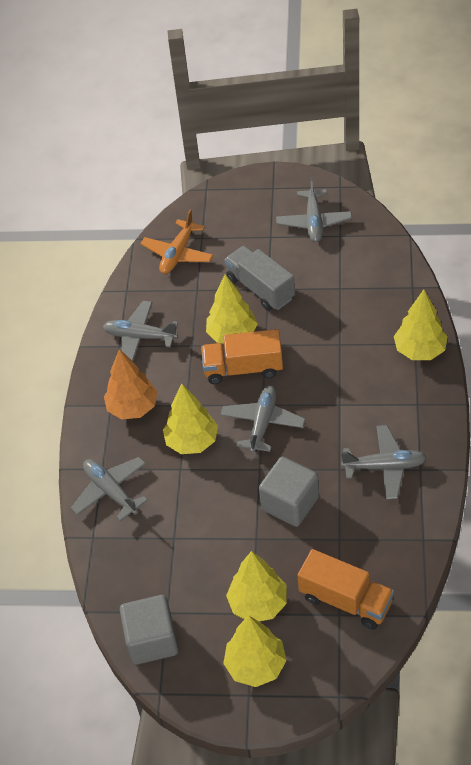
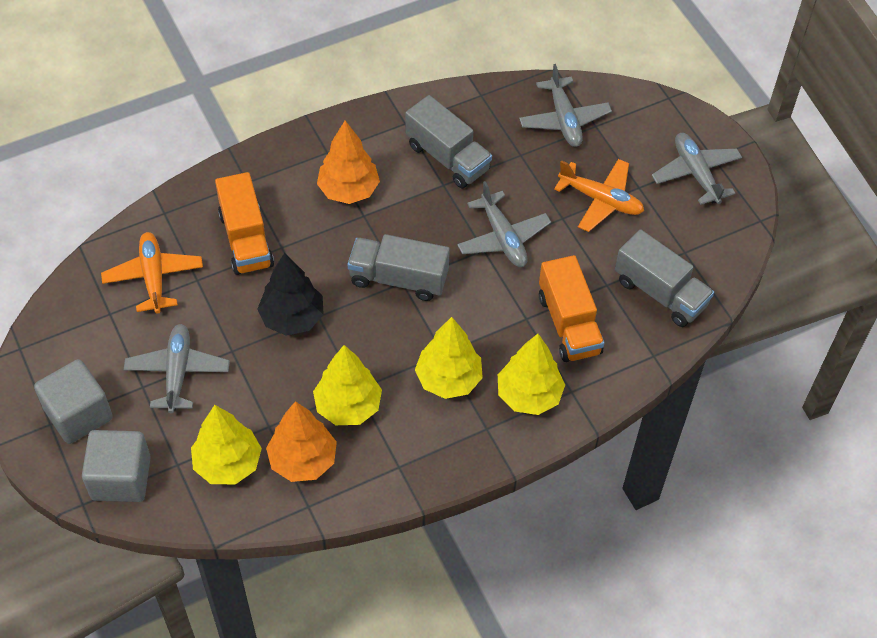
black tree: none = 0 -> [257,253,324,336] = 1
grey plane: [71,457,148,521] [103,301,178,361] [221,385,305,453] [276,177,352,242] [341,425,427,500] = 5 -> [124,324,230,413] [457,181,551,267] [519,64,612,147] [652,133,742,205] = 4
grey truck: [225,246,295,311] = 1 -> [348,234,450,301] [405,95,492,189] [615,229,714,327] = 3
orange plane: [140,210,213,274] = 1 -> [101,232,203,314] [554,159,644,232] = 2
orange tree: [104,349,158,420] = 1 -> [266,401,337,482] [317,121,380,204] = 2
yellow tree: [163,384,218,454] [206,274,258,343] [223,615,287,687] [226,551,287,621] [394,289,448,360] = 5 -> [191,405,262,484] [313,345,382,425] [415,317,483,399] [498,334,565,415] = 4

